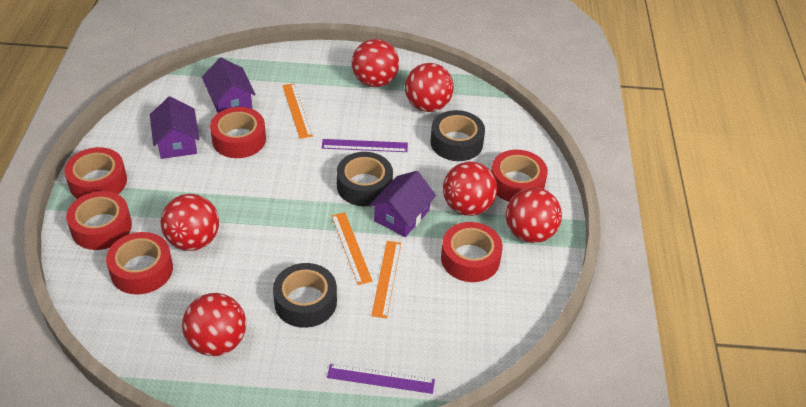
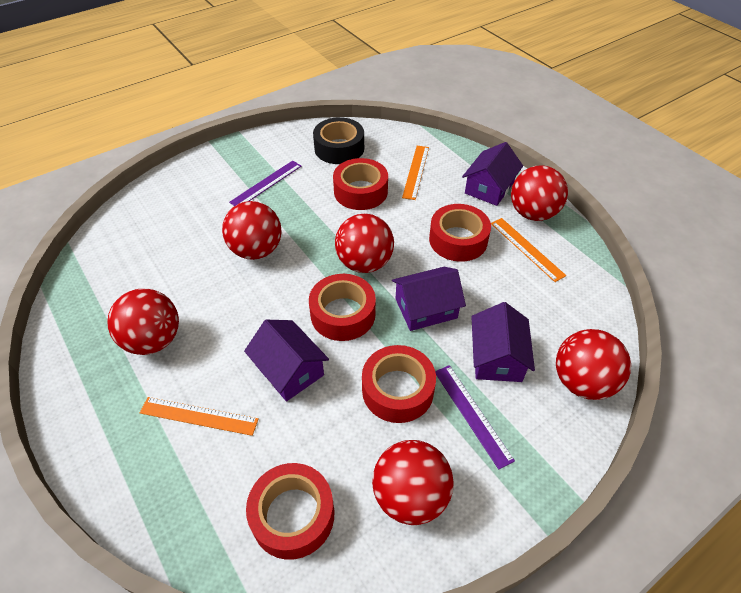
black tape: [273,263,337,328] [337,152,393,206] [430,110,485,161] = 3 -> [313,117,364,164] = 1
purple house: [150,96,199,159] [202,58,256,113] [369,171,436,237] = 3 -> [244,320,329,401] [392,267,466,331] [462,142,523,206] [471,302,535,382] = 4
red tape: [64,147,127,199] [66,191,132,250] [106,232,173,294] [210,107,266,158] [441,222,503,282] [491,150,548,202] = 6 -> [246,463,334,560] [309,274,376,341] [333,158,388,210] [362,345,436,423] [429,204,491,262] = 5

